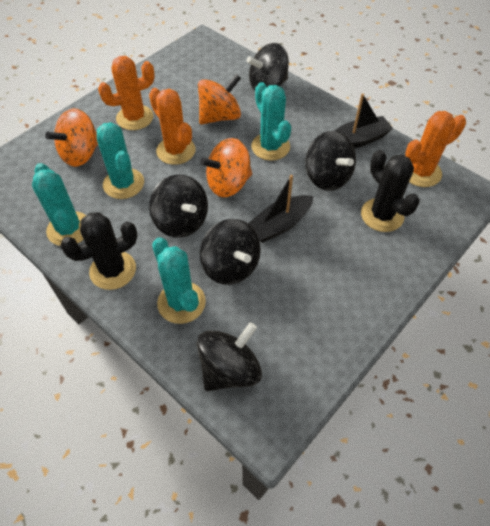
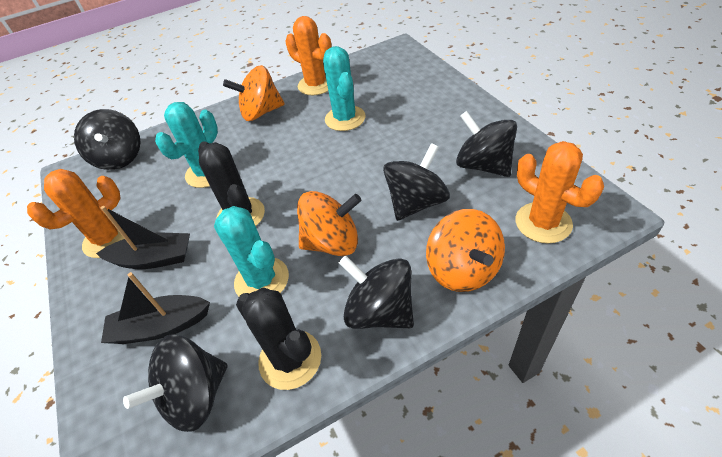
turquoise cactus: [32,163,86,246] [97,122,144,199] [152,237,206,324] [251,82,291,161] = 4 -> [155,102,218,188] [214,206,289,296] [323,46,366,131] = 3

